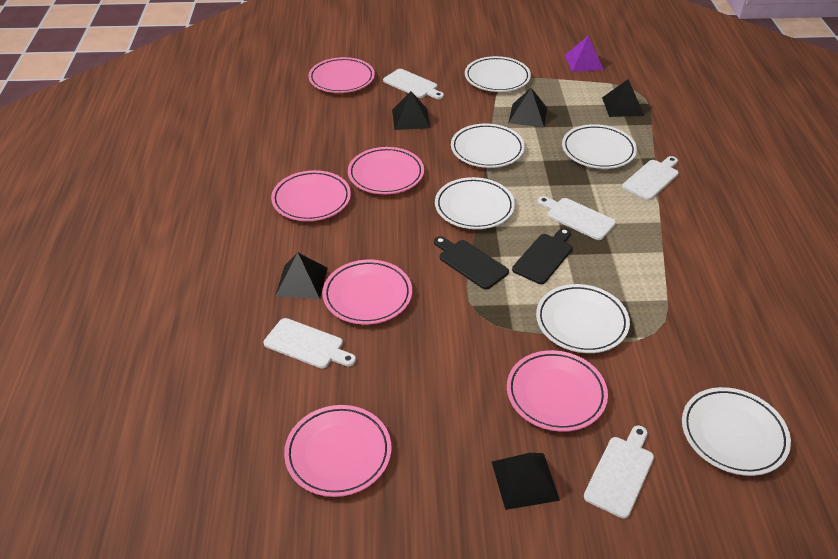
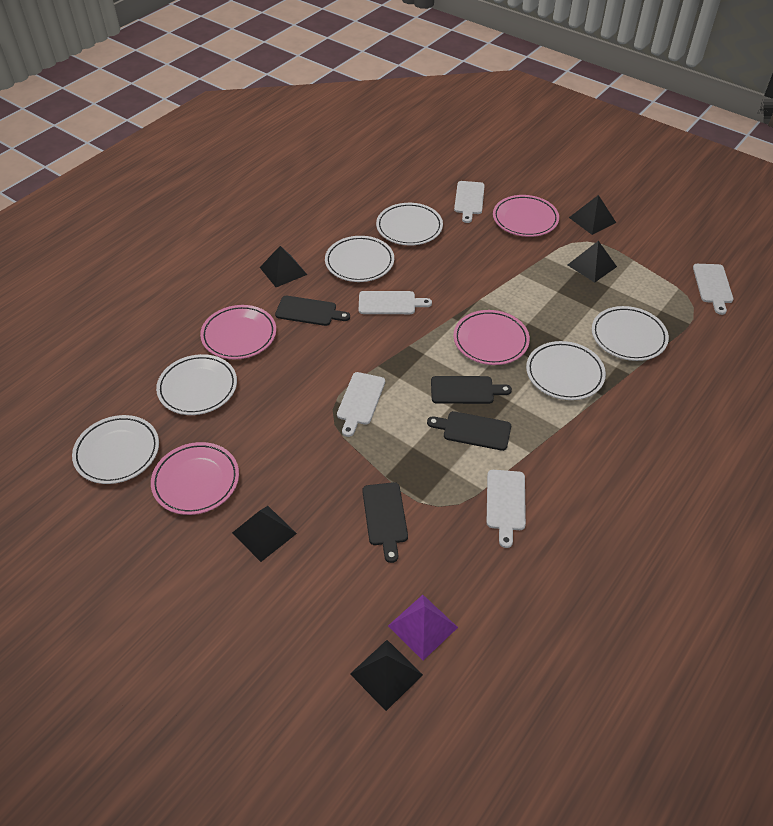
black cutting board: [434,236,509,289] [512,228,573,284] = 2 -> [275,296,350,326] [362,482,408,563] [427,411,511,451] [431,376,512,404] = 4
pink plate: [271,170,351,221] [284,405,392,497] [308,57,375,93] [323,260,412,325] [348,147,424,194] [507,350,608,432] = 6 -> [151,442,239,515] [200,305,276,360] [453,310,530,365] [493,195,559,237] = 4

